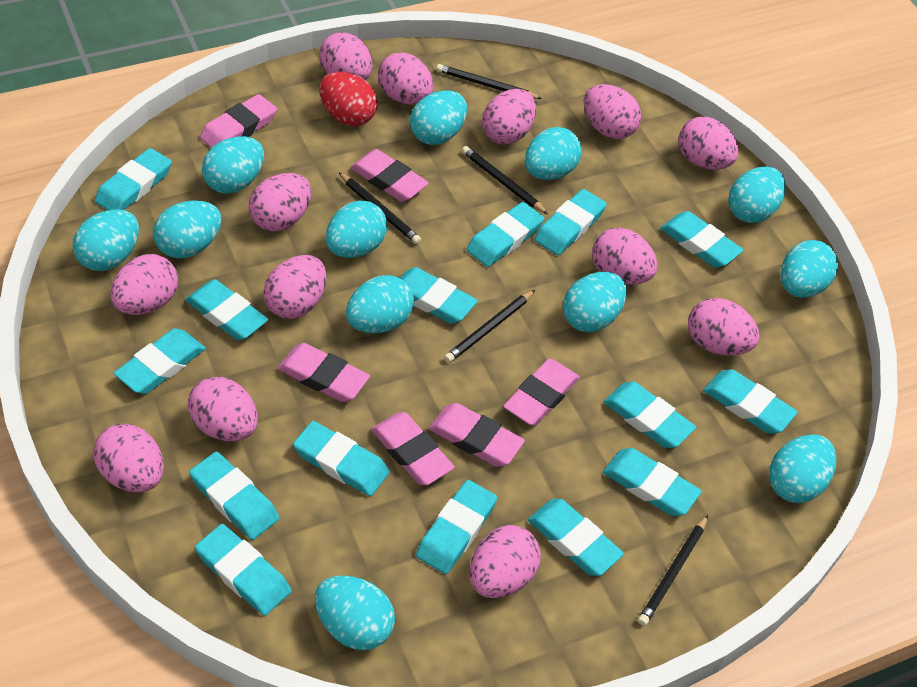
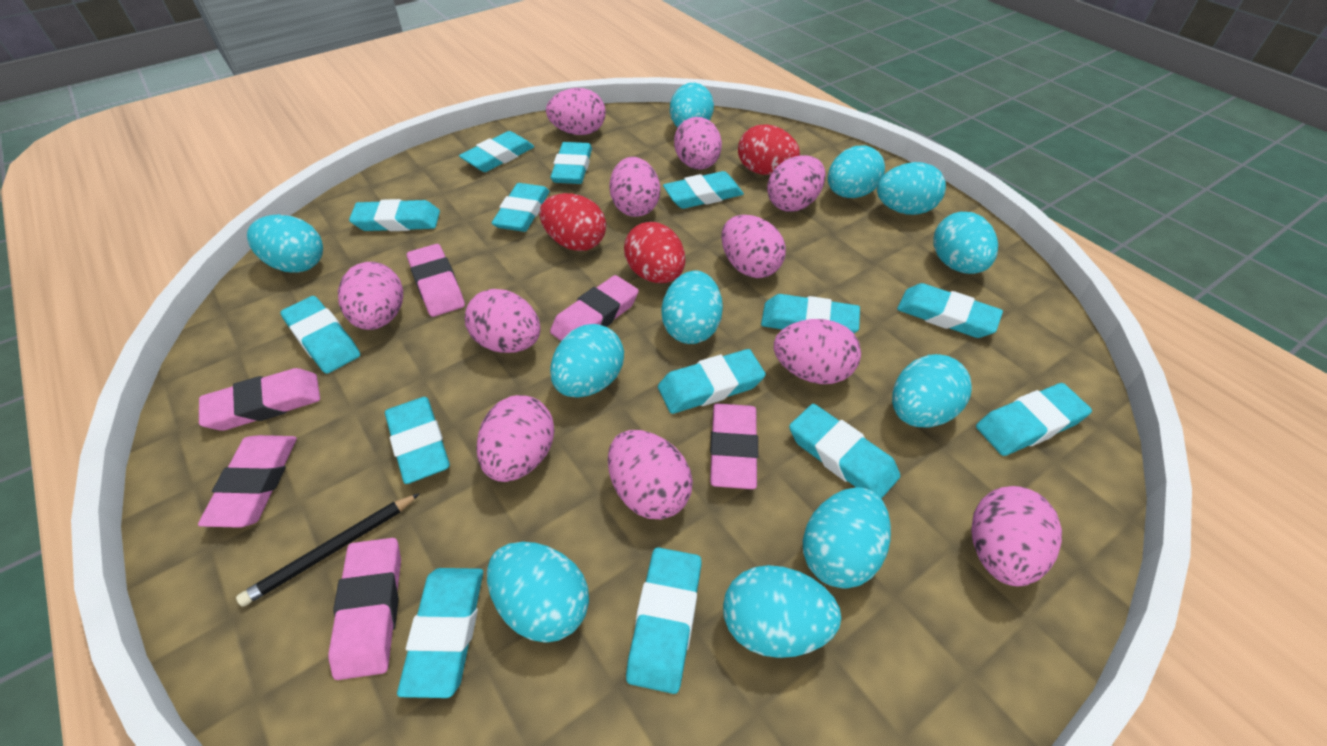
black pencil: [338,172,421,244] [436,64,542,99] [444,290,535,363] [462,146,548,214] [638,515,708,626] = 5 -> [236,493,420,607] = 1
pink egg: [93,424,164,492] [110,254,178,315] [188,377,258,441] [249,173,311,231] [263,255,327,319] [319,32,372,80] [378,52,433,104] [469,525,541,598] [482,89,536,145] [584,84,641,139] [592,228,658,285] [678,117,739,170] [688,298,760,356] = 13 -> [338,262,403,330] [465,289,541,353] [476,395,554,482] [546,88,606,135] [608,430,693,519] [609,157,660,217] [674,117,722,169] [721,215,786,278] [767,155,826,212] [774,319,861,384] [971,486,1062,586] = 11
red egg: [319,72,377,126] = 1 -> [539,193,606,251] [624,222,685,283] [738,124,800,175] = 3
turquoise egg: [73,209,139,271] [153,200,221,258] [202,136,264,194] [315,575,395,650] [326,201,387,258] [346,275,414,333] [410,90,467,145] [525,127,582,180] [563,272,627,332] [728,166,786,223] [769,434,836,503] [780,240,838,297] = 12 -> [247,215,323,273] [487,542,589,643] [550,324,624,398] [661,271,723,344] [670,83,714,127] [723,565,841,658] [803,487,891,589] [828,145,885,198] [877,162,946,215] [892,354,972,428] [933,212,998,274] = 11
turquoise eraser: [95,148,172,210] [114,328,206,394] [185,279,268,341] [189,452,279,540] [195,524,291,616] [293,421,390,496] [400,267,478,324] [416,480,497,574] [466,202,544,267] [528,499,624,576] [535,189,607,255] [603,448,702,516] [604,381,696,448] [660,211,743,268] [703,369,798,434] = 15 -> [280,296,360,374] [349,199,440,231] [385,397,450,484] [397,568,483,698] [459,131,534,172] [492,183,550,232] [550,142,592,184] [626,547,702,694] [658,349,766,414] [663,171,744,209] [761,294,860,333] [789,404,900,499] [897,283,1003,338] [976,383,1092,456] = 14

